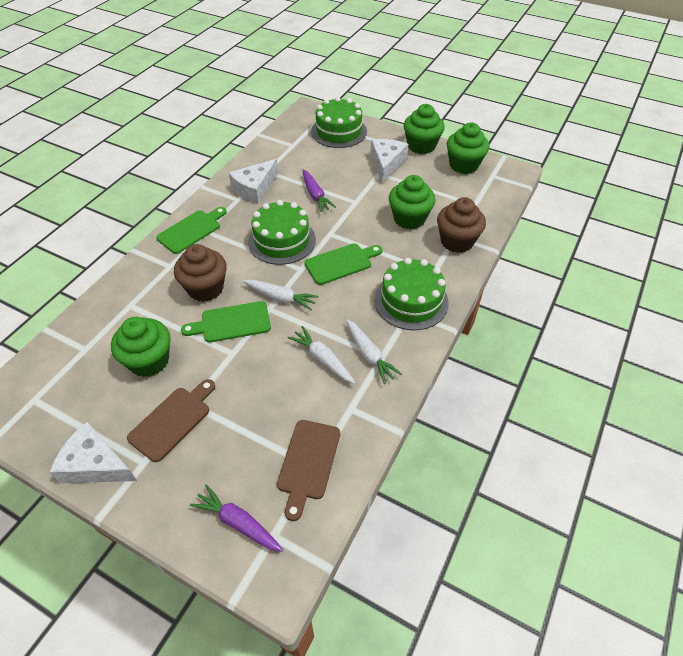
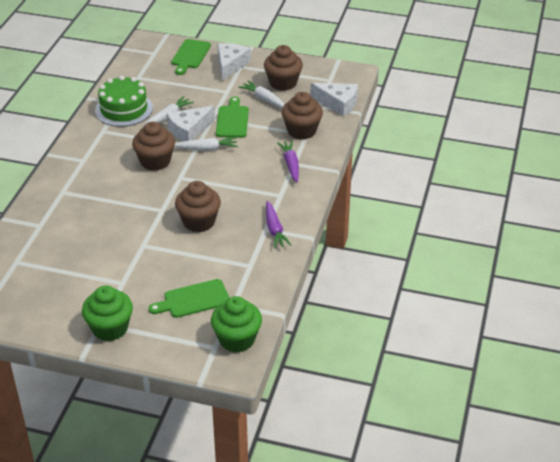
brown cupcake: [174,244,227,302] [437,197,486,253] = 2 -> [132,122,175,171] [175,181,221,232] [264,45,303,91] [282,92,323,140] = 4
brown cutting board: [127,379,215,462] [277,420,340,521] = 2 -> none = 0
green cake: [248,200,316,265] [311,97,367,148] [374,258,449,330] = 3 -> [95,75,153,127] = 1
green cupcake: [111,317,171,377] [389,175,436,229] [404,104,445,154] [447,123,489,174] = 4 -> [82,286,133,341] [211,296,262,353] = 2

